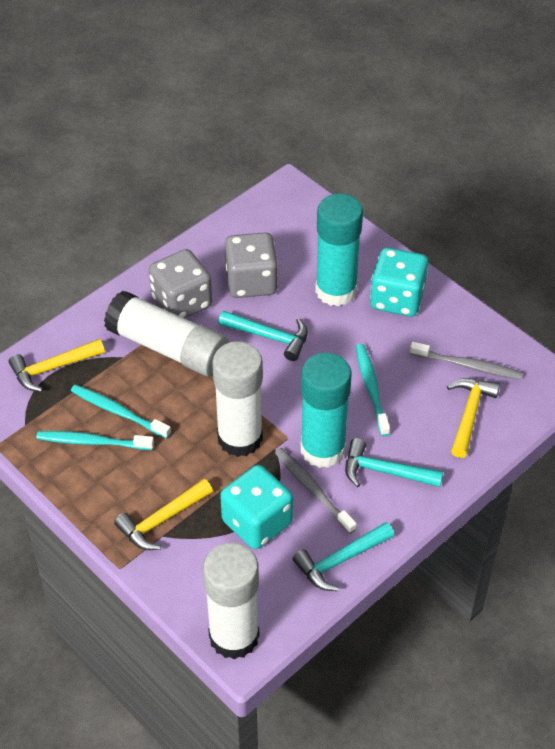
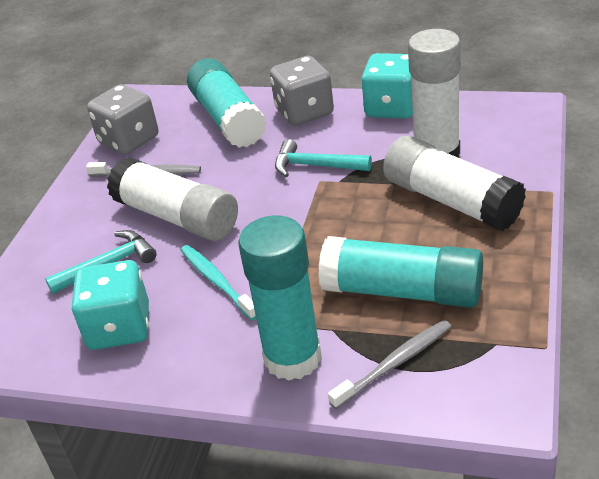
turquoise glue stick: [301,352,352,468] [315,193,363,306] = 2 -> [187,58,267,147] [238,216,322,380] [318,236,483,308] = 3
turquoise hammer: [218,311,308,361] [293,522,394,591] [345,438,443,487] = 3 -> [45,230,157,294] [275,139,372,177] = 2
turquoise toothbrush: [36,431,154,450] [71,385,171,439] [356,344,390,436] = 3 -> [181,245,256,320] = 1
yellow hammer: [9,339,105,392] [114,479,213,550] [447,378,500,458] = 3 -> none = 0

